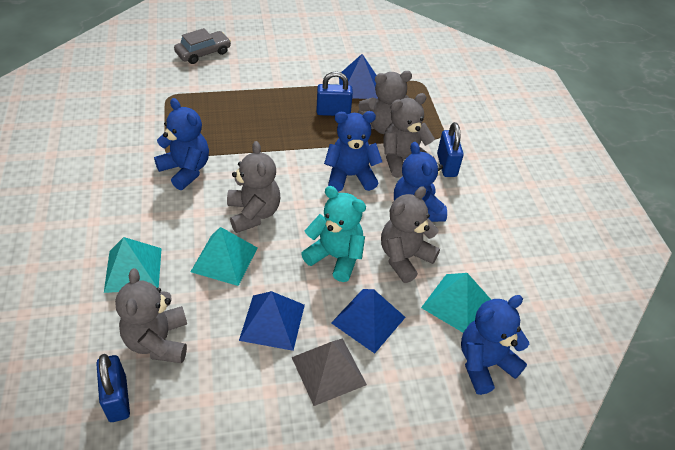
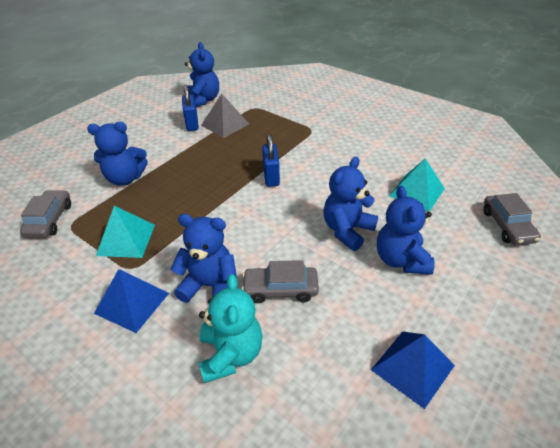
blue padlock: [97,354,130,422] [317,71,353,116] [437,122,464,177] = 3 -> [182,85,199,131] [262,134,280,187] = 2
blue pyramid: [239,291,305,351] [331,289,406,353] [339,54,378,99] = 3 -> [94,269,169,333] [371,332,455,409] = 2
blue teddy bear: [154,98,209,190] [324,111,382,192] [394,142,447,222] [461,295,529,395] = 4 -> [87,122,148,186] [170,214,237,303] [185,42,219,107] [323,156,378,251] [377,186,435,275] = 5
grey car: [174,28,231,64] = 1 -> [20,190,71,238] [242,260,319,303] [483,193,541,245] = 3
grey teddy bear: [115,268,187,363] [227,141,280,233] [358,71,412,134] [381,186,440,283] [383,93,435,178] = 5 -> none = 0
turquoise pyramid: [104,237,162,293] [191,227,257,286] [421,273,491,332] = 3 -> [96,206,155,258] [389,158,445,212] = 2

